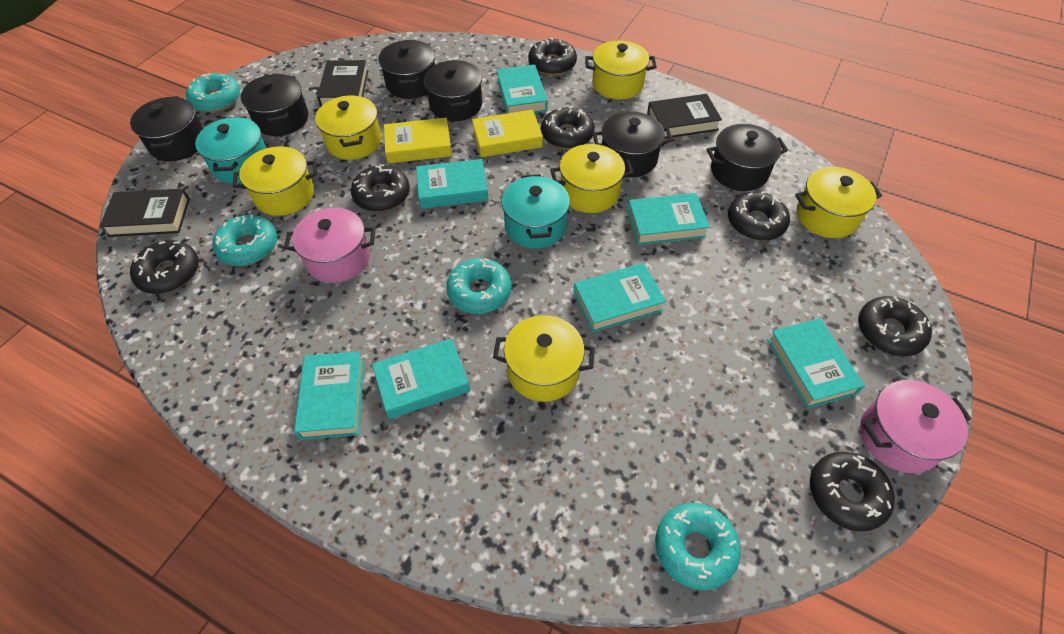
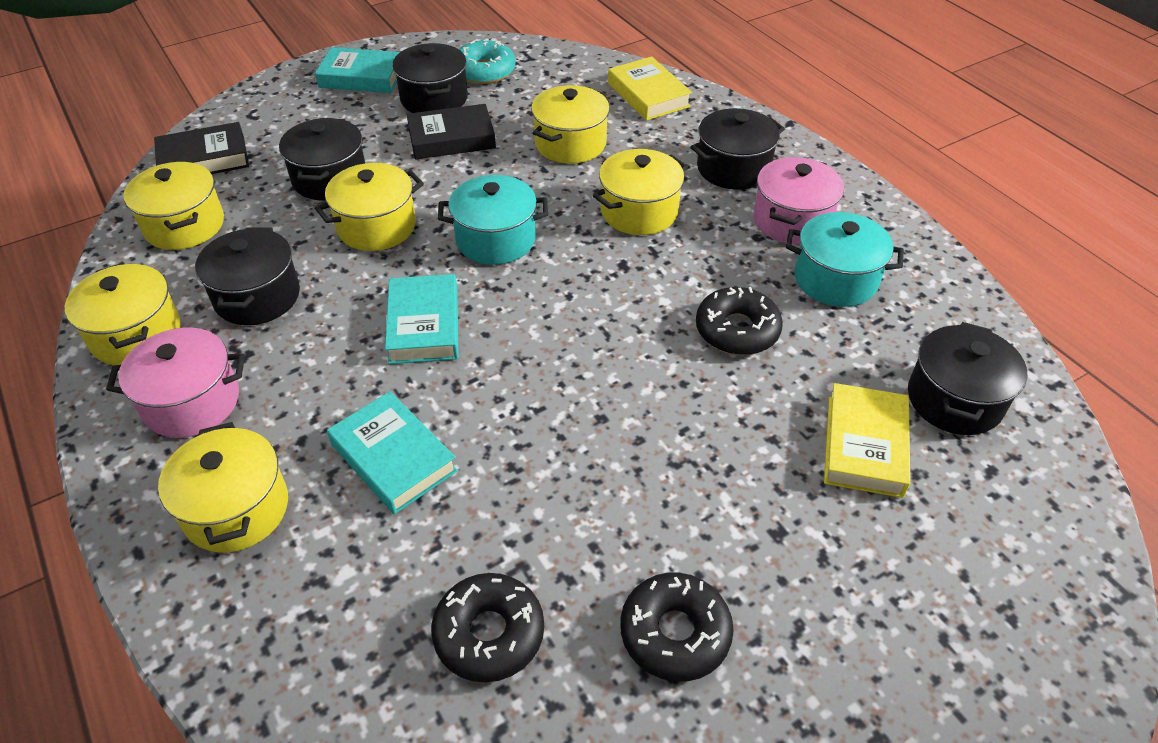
black book: [99,189,190,237] [317,60,368,107] [647,94,722,139] = 3 -> [154,122,249,174] [406,104,496,159] = 2
black donut: [130,240,199,294] [351,165,410,212] [528,38,577,75] [541,106,595,149] [728,191,790,241] [810,452,895,532] [858,296,932,356] = 7 -> [431,573,544,682] [620,573,734,682] [696,287,783,355] = 3
black pot: [130,96,203,161] [241,74,308,136] [378,40,435,99] [424,60,482,121] [593,111,673,177] [706,124,788,191] = 6 -> [195,227,300,325] [279,118,365,200] [392,43,468,113] [691,108,785,190] [908,322,1027,435] = 5
turquoise book: [294,351,364,440] [372,338,470,419] [416,159,488,209] [497,64,548,113] [573,263,666,332] [627,193,710,245] [767,318,865,408] = 7 -> [315,47,400,93] [327,391,458,514] [385,274,458,364] = 3
turquoise donut: [186,73,240,112] [213,214,277,266] [446,258,512,314] [655,503,741,590] = 4 -> [459,38,516,84] = 1

